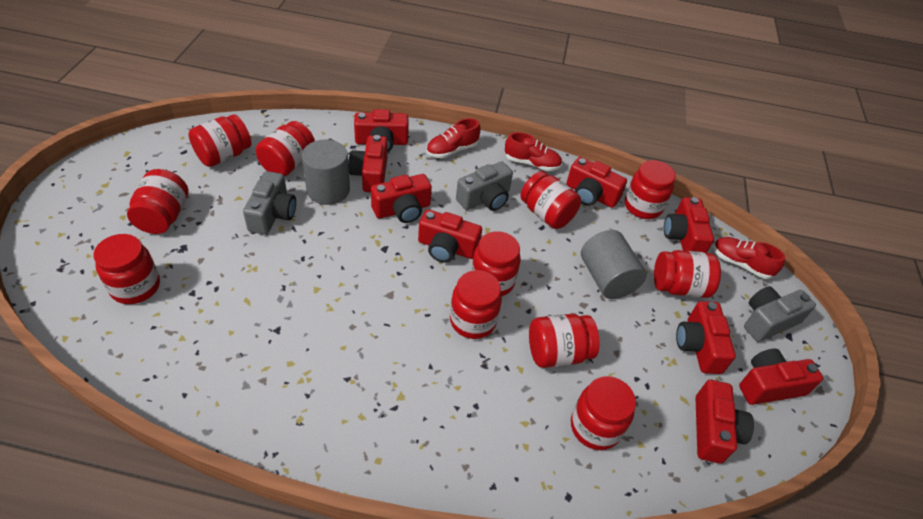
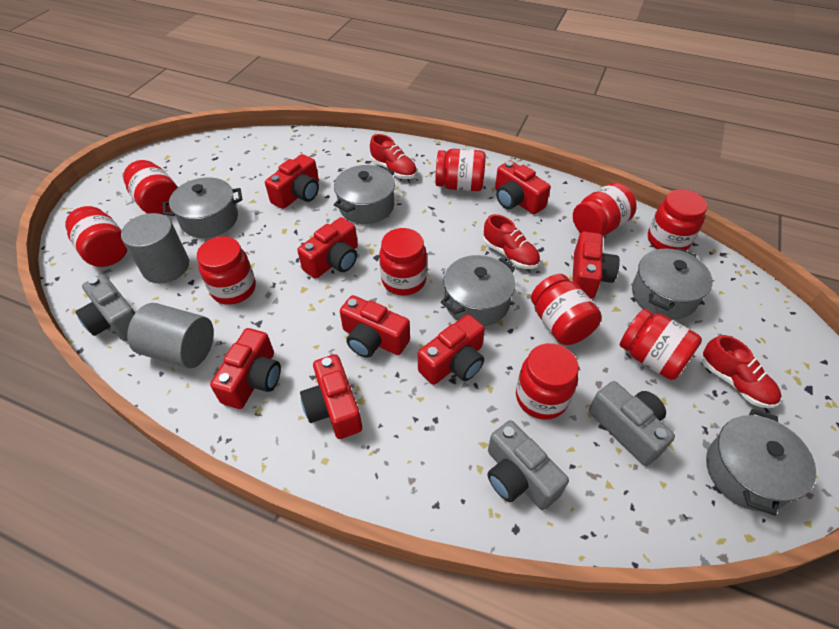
grey pot: none = 0 -> [163,177,242,238] [334,165,395,224] [441,255,515,326] [632,248,713,319] [706,409,816,516] = 5
red camera: [348,135,388,192] [354,109,409,152] [371,174,432,223] [418,209,482,263] [566,157,627,208] [664,197,714,253] [676,301,736,374] [695,380,754,464] [739,348,823,405] = 9 -> [210,328,281,409] [265,154,319,209] [297,217,358,279] [300,354,362,439] [340,295,410,358] [418,314,485,385] [495,160,551,214] [572,231,620,299] = 8
red jar: [93,234,160,304] [127,169,188,234] [188,115,251,167] [256,121,315,177] [450,270,502,339] [471,231,521,297] [520,171,581,229] [529,314,600,368] [571,376,636,450] [625,160,676,219] [654,250,721,298] = 11 -> [65,206,127,267] [123,160,178,215] [197,237,256,305] [379,228,427,296] [435,149,486,191] [516,343,579,420] [531,274,602,345] [573,183,637,235] [620,309,702,380] [648,189,707,251] = 10

